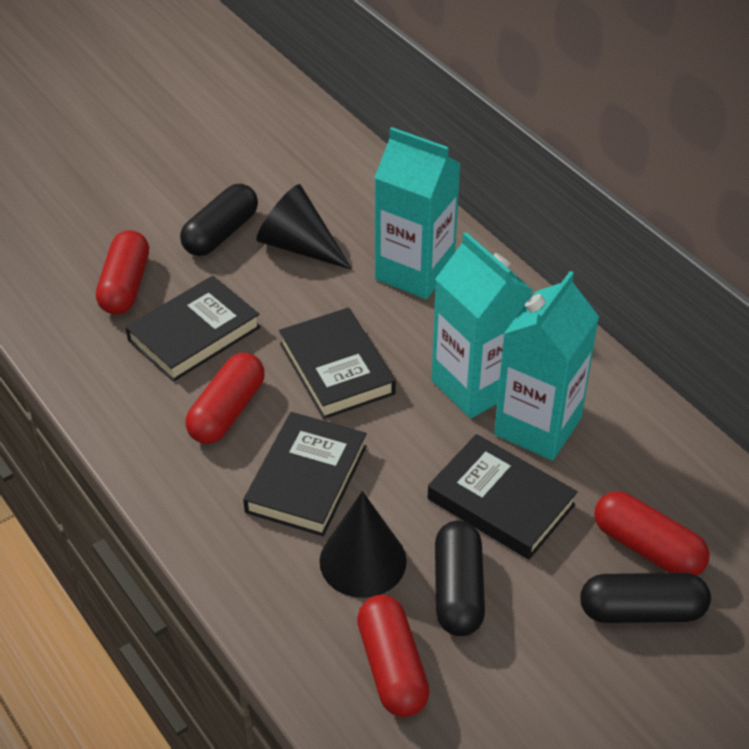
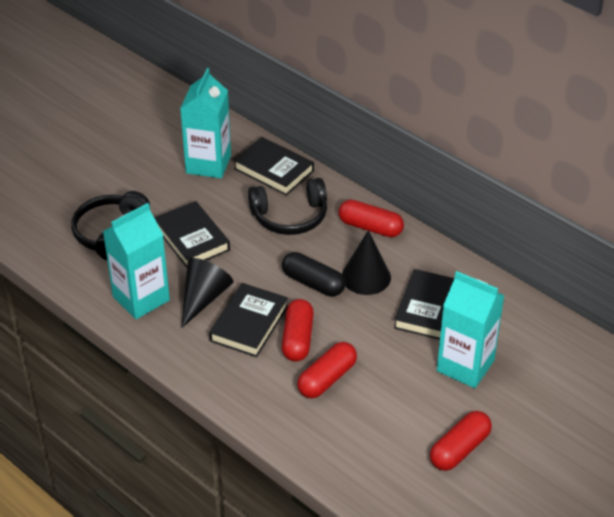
black capsule: [180,184,258,256] [435,520,485,636] [580,573,711,623] = 3 -> [282,252,346,297] = 1
black headphones: none = 0 -> [71,191,150,260] [248,178,327,235] = 2

